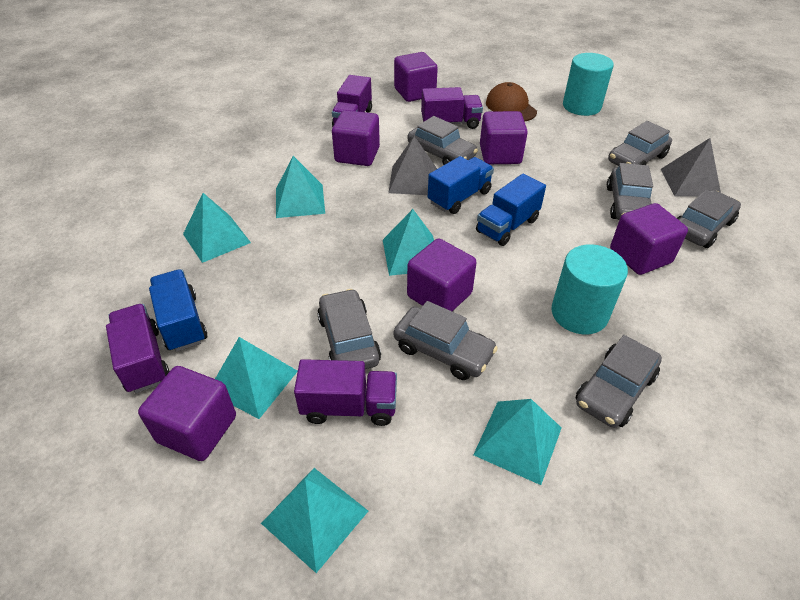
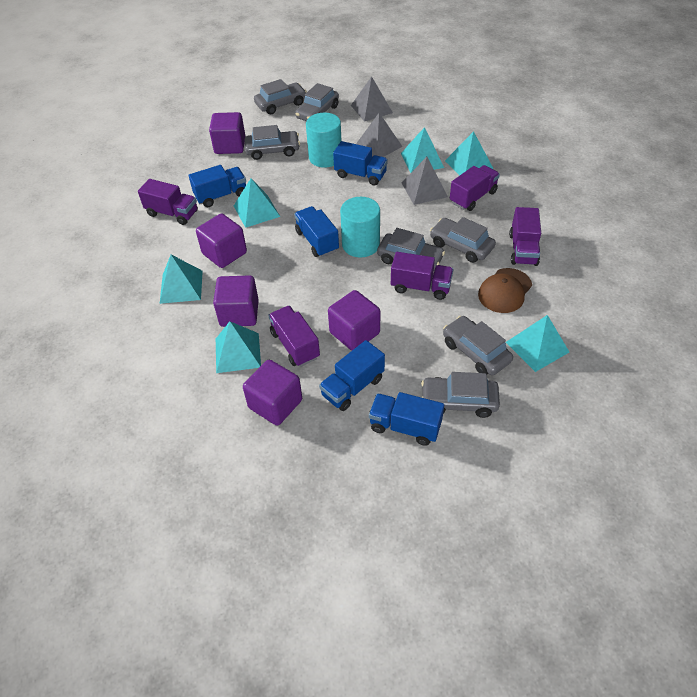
blue truck: [149,269,207,352] [428,156,494,214] [476,174,546,246] = 3 -> [189,165,246,207] [294,206,339,257] [319,340,385,411] [333,141,388,186] [369,392,444,446] = 5
grey pyramid: [388,136,437,195] [661,138,721,197] = 2 -> [351,76,393,122] [356,113,403,157] [402,157,448,205] = 3
purple cube: [138,366,236,461] [332,110,380,166] [394,52,438,102] [407,238,477,311] [480,111,528,164] [610,203,688,275] = 6 -> [196,213,247,268] [209,112,245,154] [213,275,259,327] [243,360,302,426] [328,290,380,351] = 5
purple truck: [106,304,169,393] [294,359,397,426] [332,75,372,127] [421,87,483,129] = 4 -> [138,179,198,225] [268,305,320,367] [391,252,454,300] [450,165,500,211] [509,207,541,266] = 5

